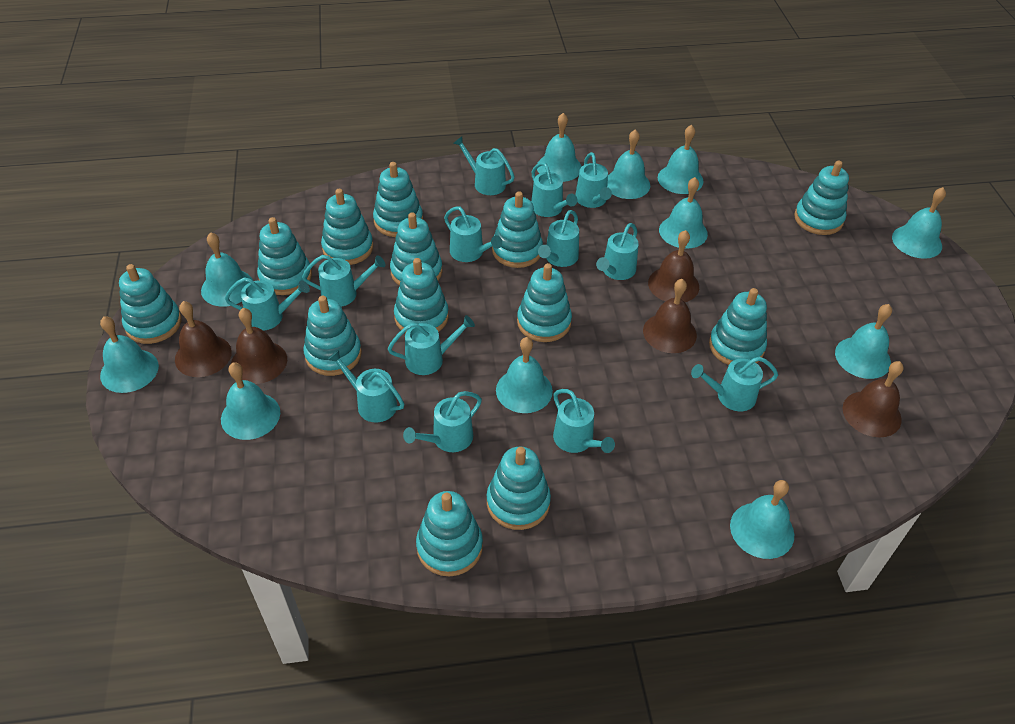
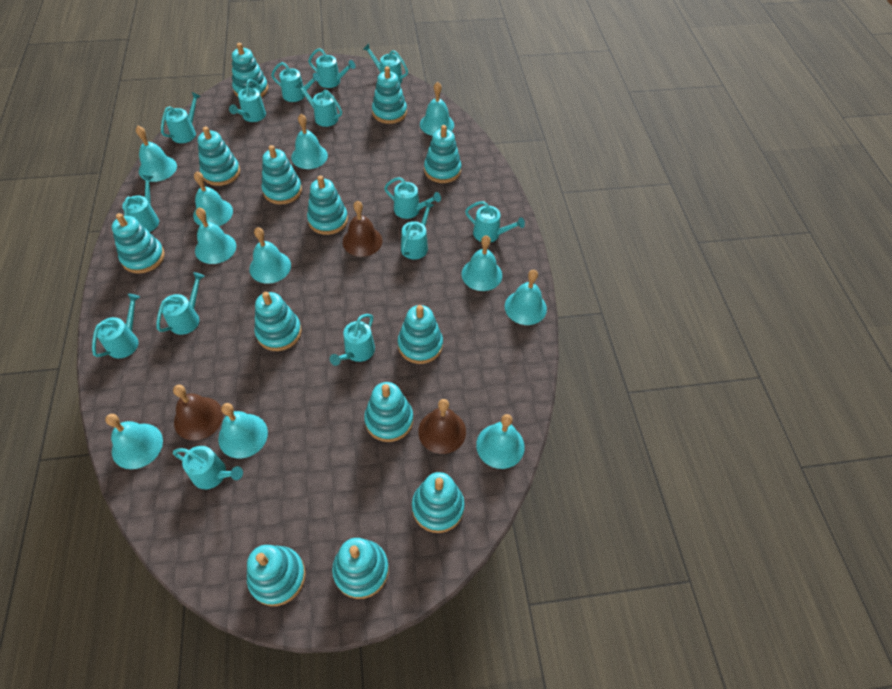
brown bell: [175,301,232,377] [231,308,287,384] [643,279,697,353] [648,230,699,302] [842,361,904,437] = 5 -> [173,385,223,441] [343,201,382,257] [418,399,466,454] = 3
turquoise watering can: [225,277,310,331] [302,255,385,307] [328,350,404,422] [388,315,475,375] [403,391,482,452] [444,206,502,262] [453,136,515,195] [531,162,577,217] [538,210,579,267] [553,389,615,453] [575,152,612,208] [596,223,639,280] [691,357,778,411] = 13 -> [92,294,140,358] [122,175,159,232] [156,272,205,335] [161,92,201,143] [173,446,243,489] [229,79,266,122] [271,62,320,102] [295,81,342,127] [308,48,356,88] [330,314,375,366] [363,44,408,84] [384,177,441,219] [401,202,434,260] [465,201,525,243] = 14

